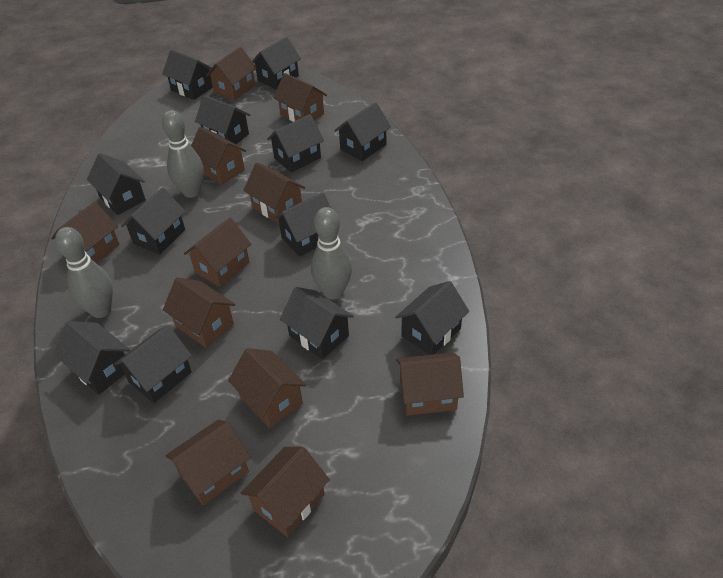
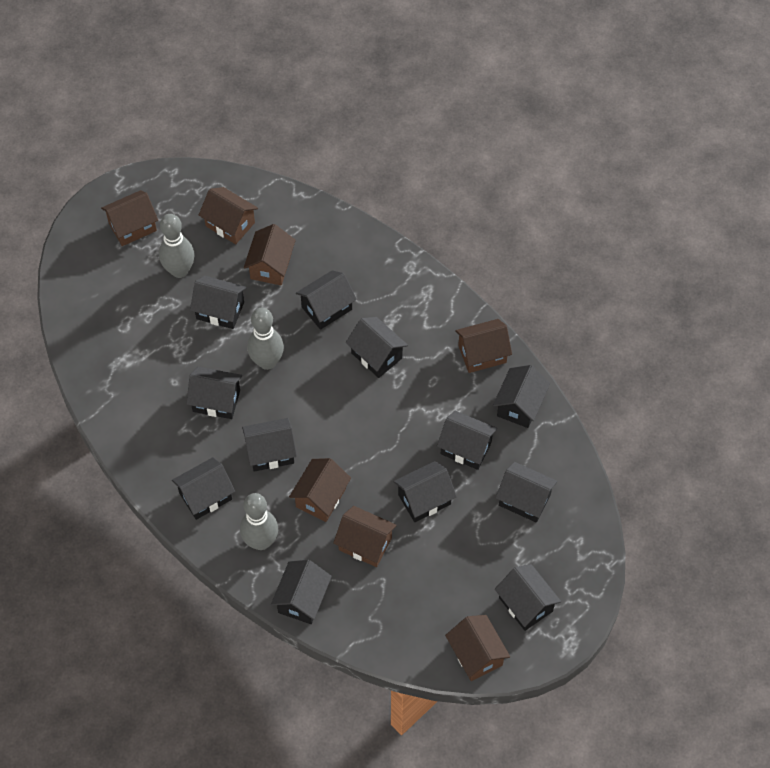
brown house: [51,201,119,263] [163,278,235,348] [165,420,250,505] [184,218,251,287] [191,127,246,185] [206,47,257,101] [228,348,307,428] [241,447,330,537] [243,162,305,224] [273,73,327,122] [396,352,464,416] = 11 -> [101,190,158,246] [199,187,258,244] [244,224,296,285] [289,458,351,522] [333,506,397,567] [445,615,510,681] [455,319,512,373] = 7

